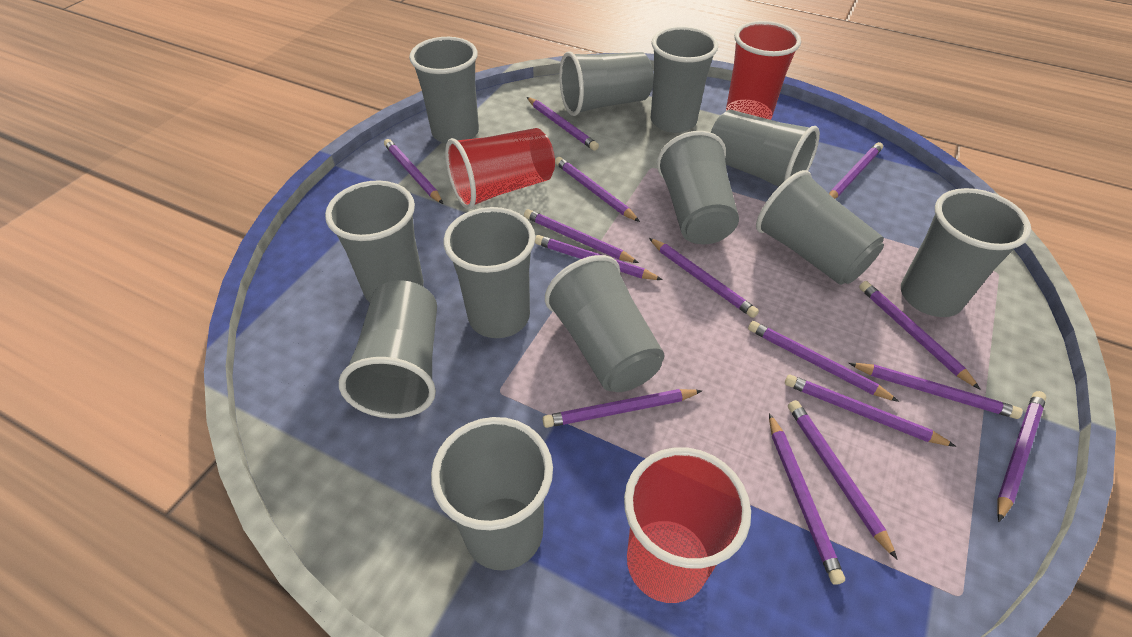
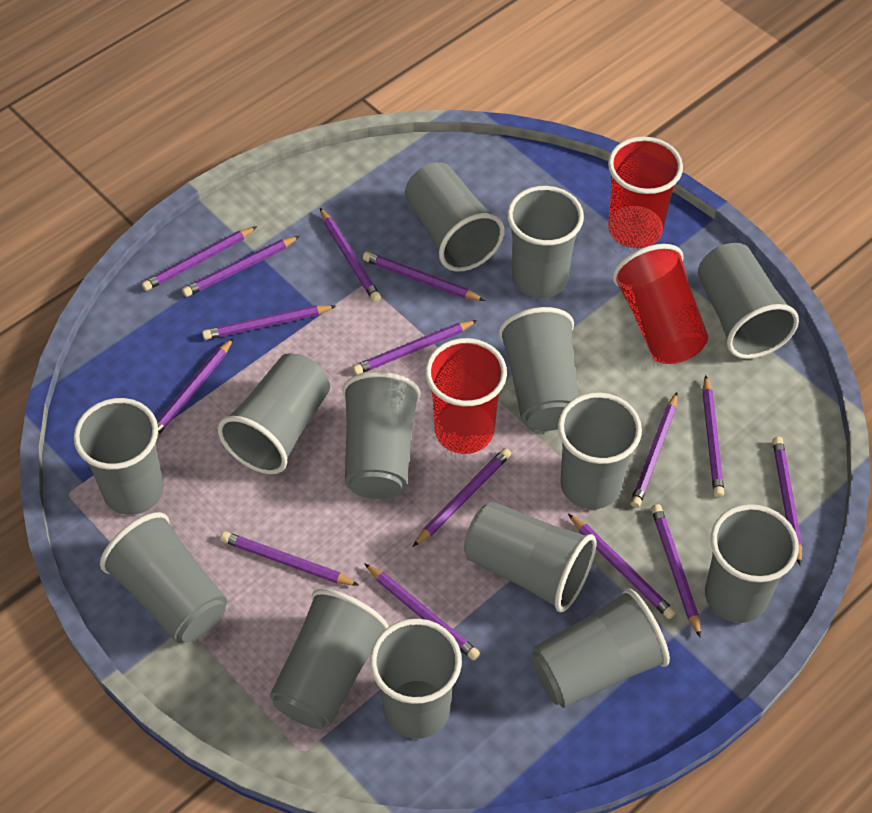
grey cup: [325,180,424,303] [339,280,437,418] [409,37,479,144] [431,417,553,571] [444,207,535,338] [545,255,664,392] [559,51,654,116] [651,26,718,133] [657,131,739,244] [711,110,820,187] [756,170,884,285] [901,188,1031,317] = 12 -> [74,398,164,515] [100,512,227,643] [217,353,330,474] [270,588,389,729] [342,372,421,499] [370,619,462,739] [405,163,505,272] [464,502,596,612] [498,307,579,431] [507,186,584,298] [531,588,670,708] [558,392,642,509] [698,243,799,359] [705,504,799,623] = 14

